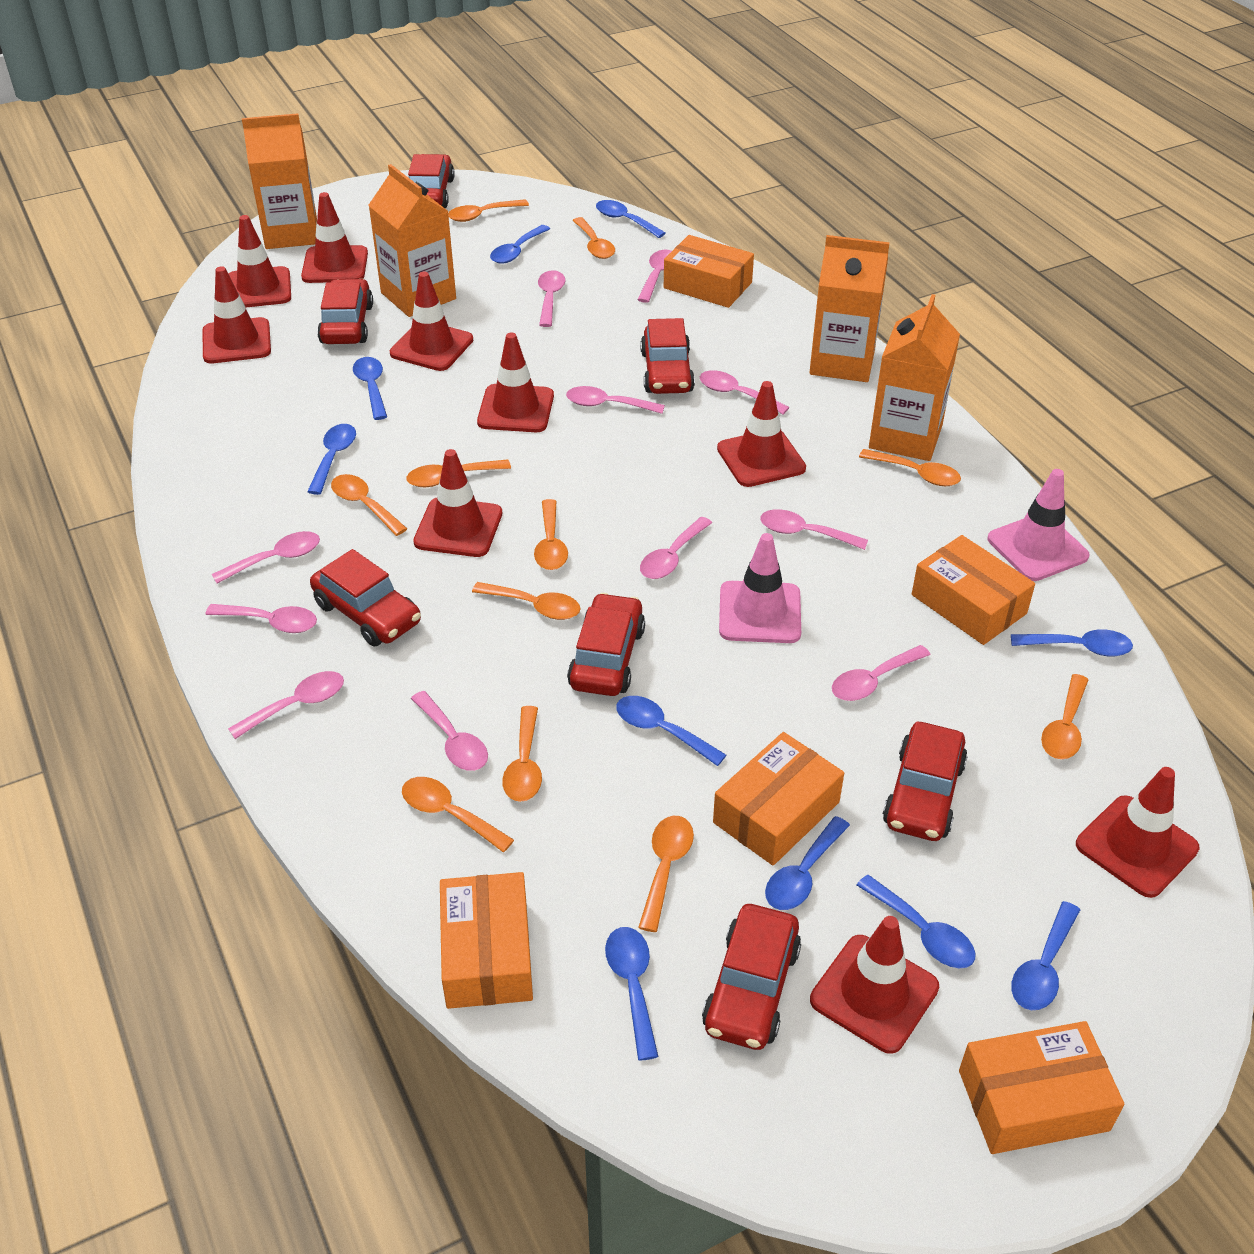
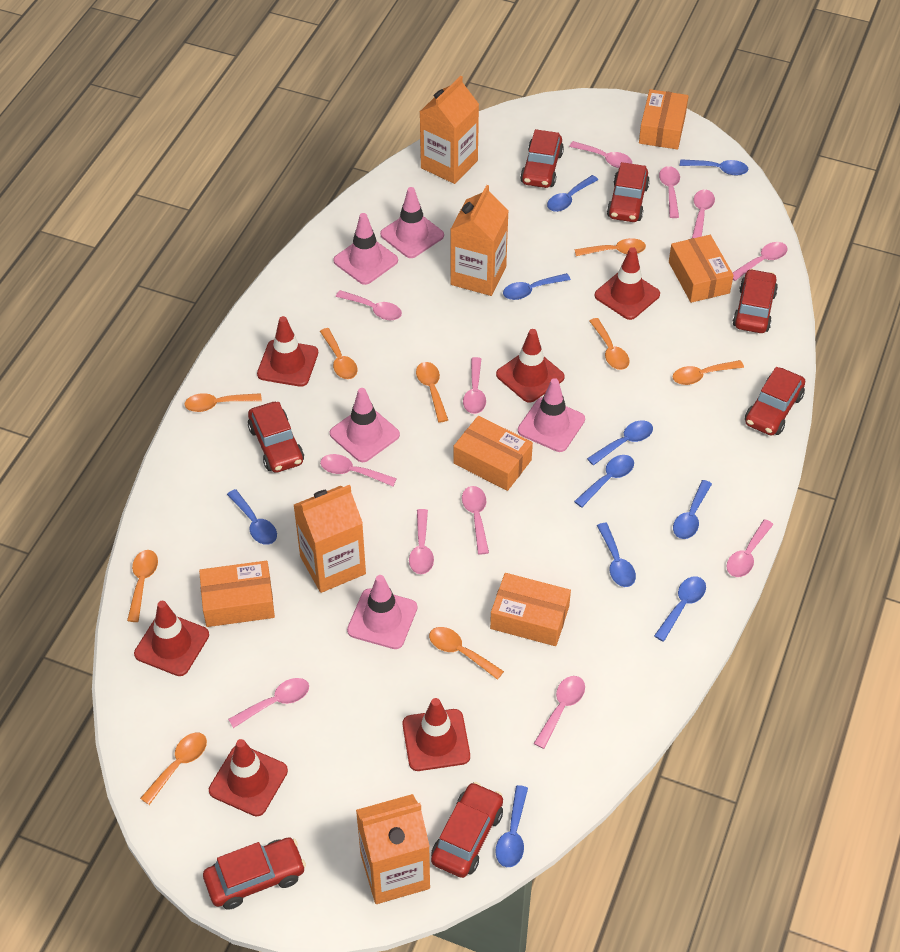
orange spoon: [331,474,407,536] [402,777,514,852] [406,459,511,487] [448,199,529,222] [472,582,581,620] [502,706,542,802] [534,499,568,570] [572,217,615,259] [638,816,694,932] [859,449,961,486] [1041,674,1089,759] = 11 -> [127,550,158,622] [140,733,207,805] [184,393,262,412] [320,328,357,379] [416,362,448,423] [429,627,504,680] [575,238,646,256] [590,318,630,370] [672,360,744,385] = 9
pink spoon: [205,604,317,633] [212,531,320,584] [228,671,344,739] [411,691,488,771] [538,270,565,327] [566,386,665,414] [637,250,672,303] [640,517,712,579] [700,370,789,414] [760,509,868,550] [832,645,930,701] = 11 -> [228,678,309,728] [320,454,397,486] [335,290,402,320] [409,509,434,574] [462,486,489,555] [463,357,486,414] [533,676,585,749] [569,141,632,168] [659,166,680,218] [692,189,715,238] [726,519,774,577] [733,242,788,281] = 12
pink traffic cone: [719,533,801,643] [987,469,1089,581] = 2 -> [330,388,400,462] [333,213,398,285] [347,575,417,649] [380,187,444,258] [518,378,585,452] = 5
red traffic cone: [203,266,271,363] [228,215,291,308] [301,192,368,283] [390,272,473,371] [413,449,502,557] [477,333,554,432] [717,381,806,487] [810,916,939,1054] [1076,767,1199,898] = 9 -> [134,601,209,676] [209,739,288,816] [257,316,318,387] [403,698,470,771] [496,329,565,403] [594,247,660,320] = 6

